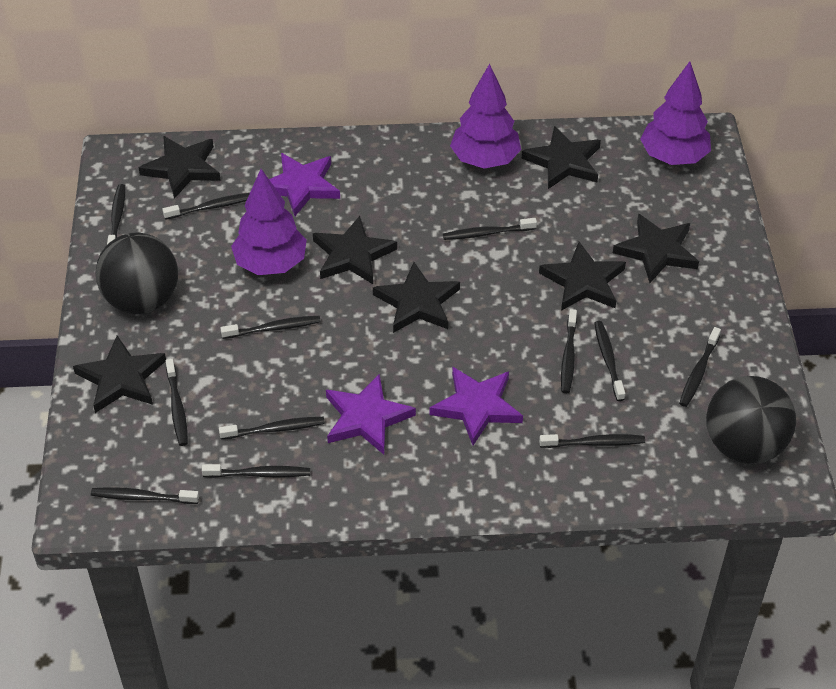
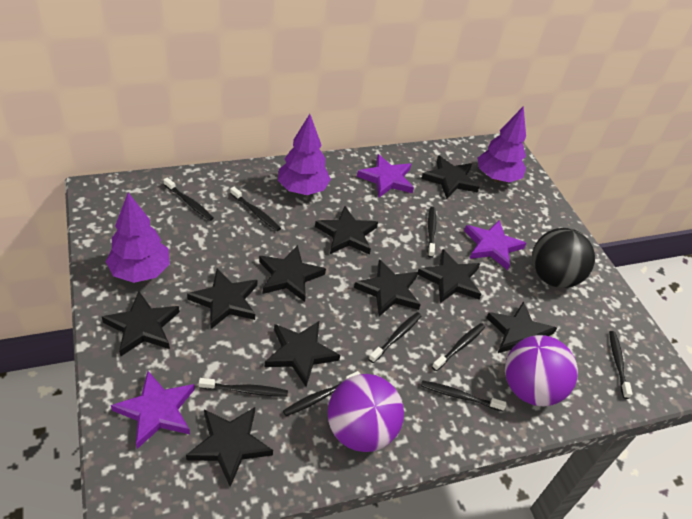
black ball: [96,233,178,314] [706,376,796,464] = 2 -> [532,228,595,288] = 1
black star: [73,336,166,413] [138,136,221,199] [313,216,397,284] [373,262,460,333] [522,126,601,189] [539,242,626,311] [613,214,699,283] = 7 -> [102,292,180,357] [186,407,273,487] [187,268,257,329] [259,245,326,302] [265,321,340,387] [315,206,378,255] [354,259,421,316] [418,249,481,303] [421,155,479,199] [486,302,557,353] = 10
black toothbrush: [91,487,199,504] [107,184,125,244] [162,193,250,220] [166,359,188,446] [202,464,310,478] [219,417,325,440] [220,316,321,339] [443,218,537,240] [539,434,645,448] [561,309,577,393] [594,321,625,401] [679,327,721,407] = 12 -> [163,177,214,221] [199,378,288,397] [230,187,281,231] [283,371,360,416] [369,312,421,363] [421,380,507,411] [428,207,436,258] [432,323,485,371] [609,331,633,399] = 9
purple ball: none = 0 -> [327,374,404,452] [505,335,578,406] = 2

